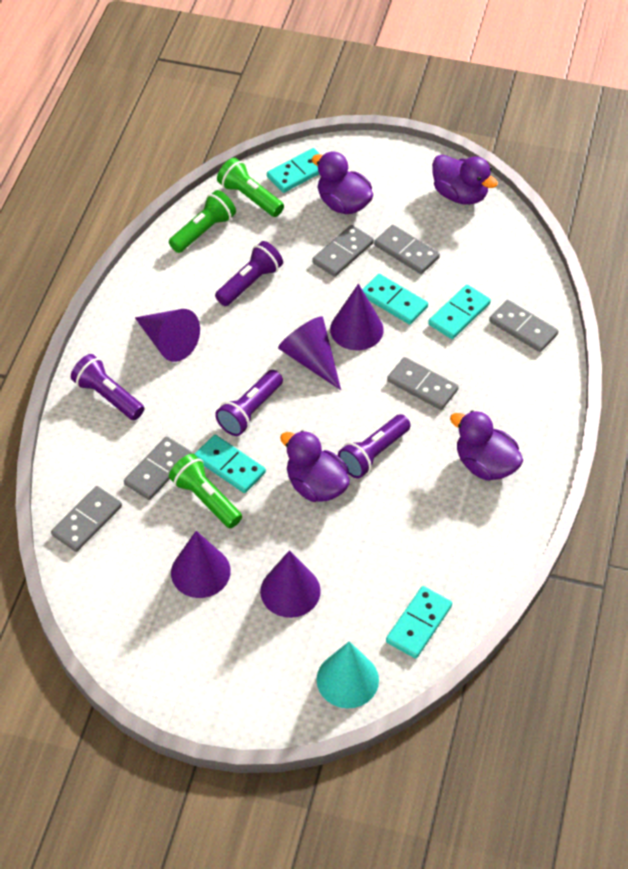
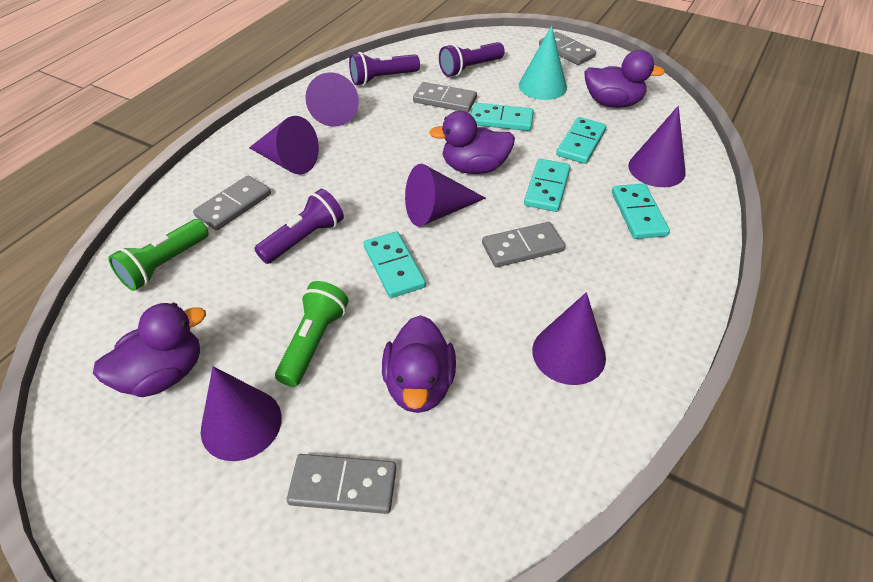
green flashlight: [169,190,236,253] [169,454,242,528] [217,158,284,217] = 3 -> [108,219,209,291] [275,281,349,387] = 2
grey domino: [51,486,122,552] [124,436,192,500] [312,225,374,277] [374,225,440,274] [387,357,459,410] [489,300,558,352] = 6 -> [193,176,271,231] [287,454,396,514] [413,82,477,112] [482,222,565,267] [539,32,596,65] = 5
purple cone: [135,309,200,362] [171,531,231,598] [260,550,321,618] [278,316,341,390] [330,284,384,350] = 5 -> [200,366,282,461] [249,116,319,175] [305,72,359,127] [405,164,486,227] [532,292,606,385] [628,106,686,187] = 6
purple flashlight: [71,354,144,420] [215,241,283,306] [215,370,283,436] [338,414,411,478] = 4 -> [254,189,344,264] [349,52,420,86] [439,42,505,77] = 3

